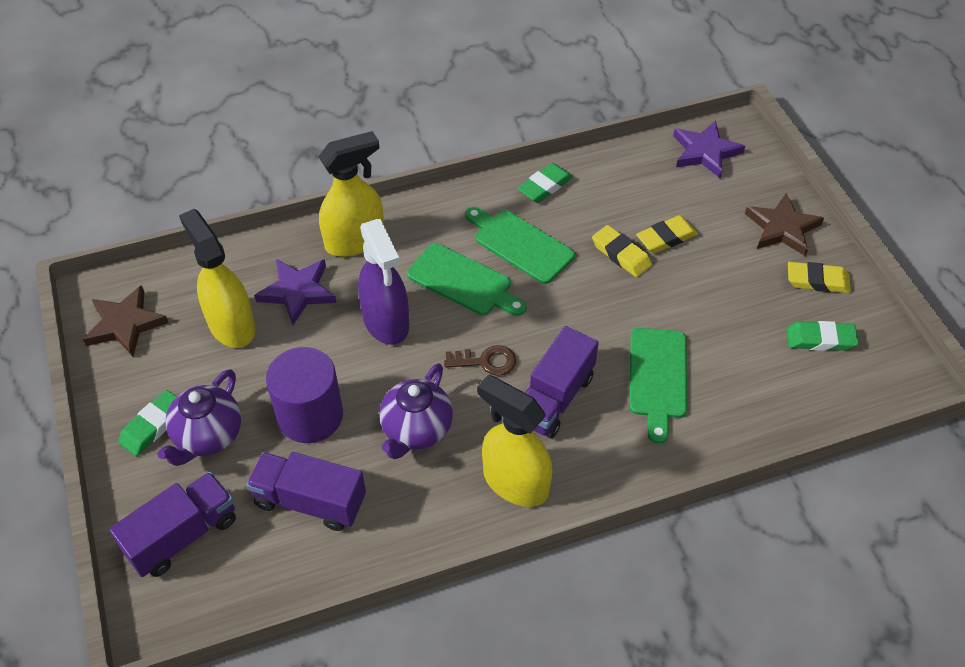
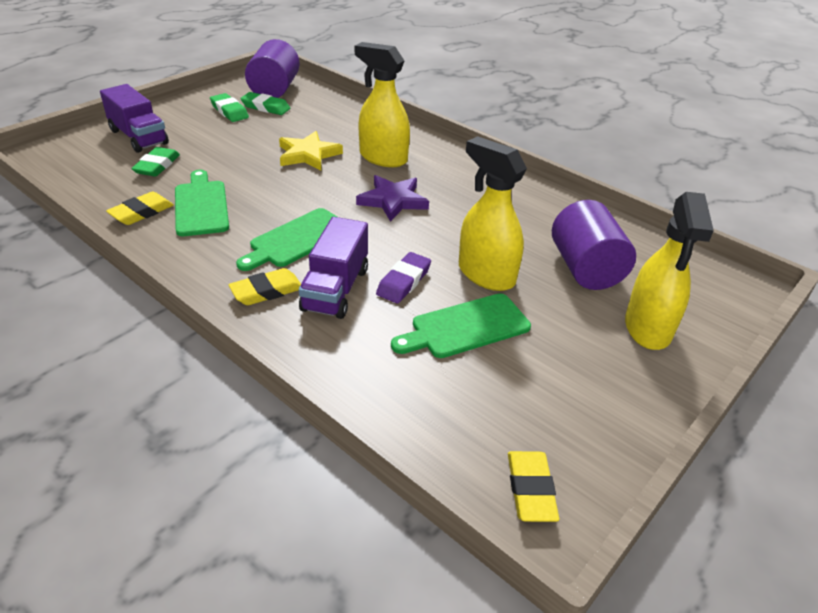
brown key: [444,345,516,376] = 1 -> none = 0
brown star: [83,285,169,357] [745,193,824,256] = 2 -> none = 0
purple cylinder: [266,347,343,443] = 1 -> [245,39,300,98] [552,200,636,290] = 2
purple eraser: none = 0 -> [376,252,431,303] = 1
purple spray bottle: [358,219,409,345] = 1 -> none = 0
purple star: [254,259,337,325] [673,121,745,178] = 2 -> [356,175,429,222] = 1
purple teapot: [157,369,241,466] [379,363,453,459] = 2 -> none = 0
purple truck: [109,472,236,577] [246,452,366,531] [525,326,599,438] = 3 -> [100,84,169,153] [299,217,368,319] = 2
yellow star: none = 0 -> [279,131,343,171] = 1

